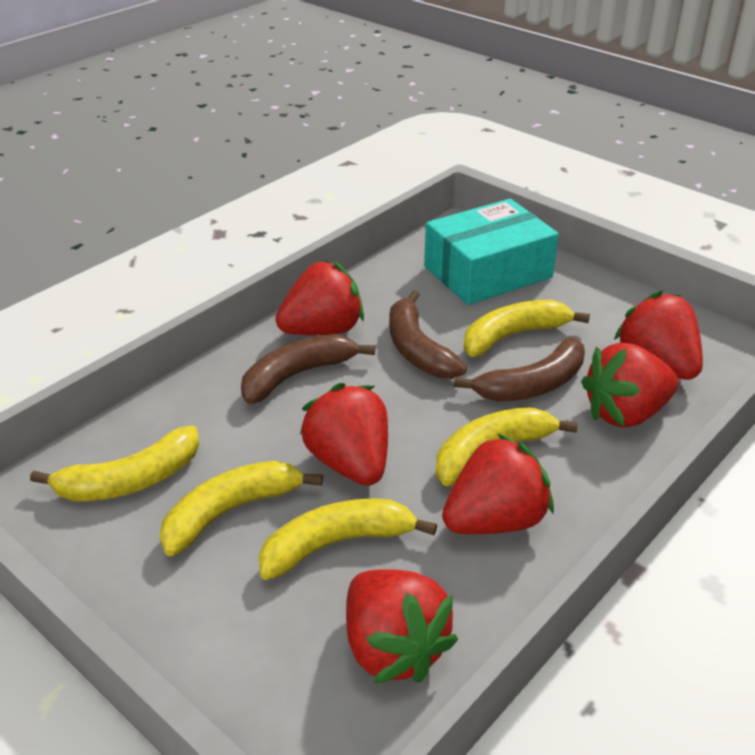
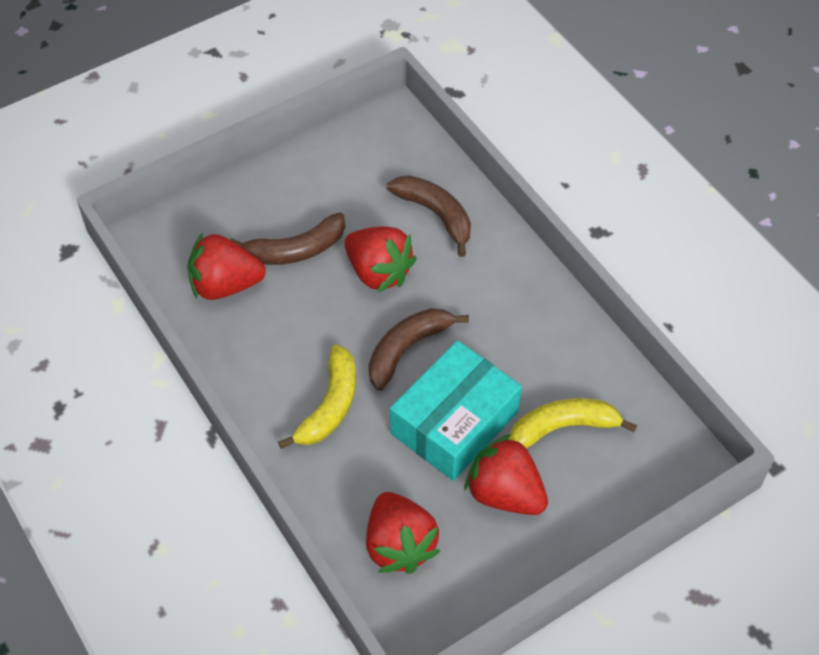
red strawberry: [275,260,364,335] [300,383,388,486] [346,569,458,683] [442,433,554,534] [581,343,679,428] [614,291,703,380] = 6 -> [187,233,266,300] [345,226,417,293] [366,492,440,574] [464,434,548,515] = 4
yellow banana: [30,426,199,501] [160,461,323,556] [259,499,437,580] [436,407,578,486] [464,300,590,357] = 5 -> [278,345,356,449] [509,398,637,448] = 2

